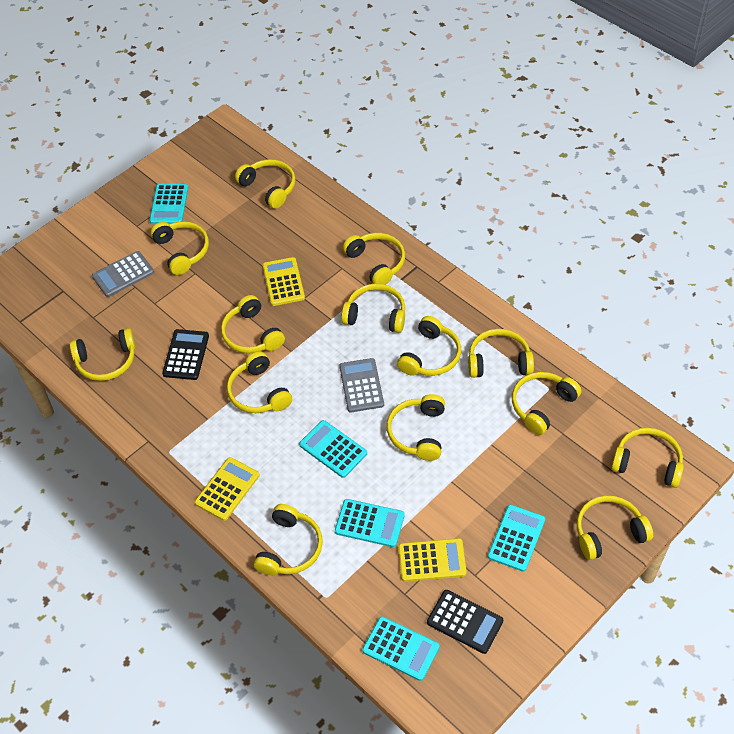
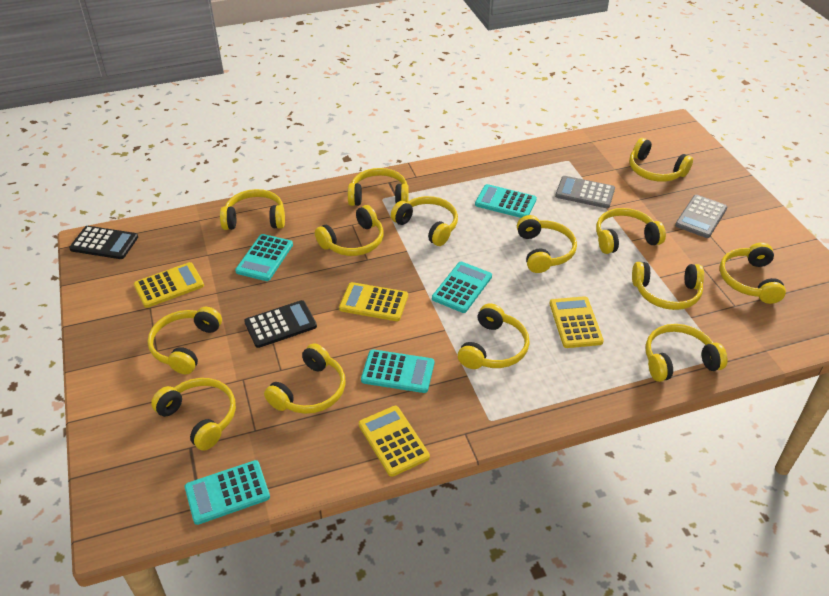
yellow calculator: [195,457,260,521] [262,257,305,306] [398,538,467,582] = 3 -> [134,262,204,308] [339,282,408,321] [359,406,430,477] [550,296,604,348] = 4

